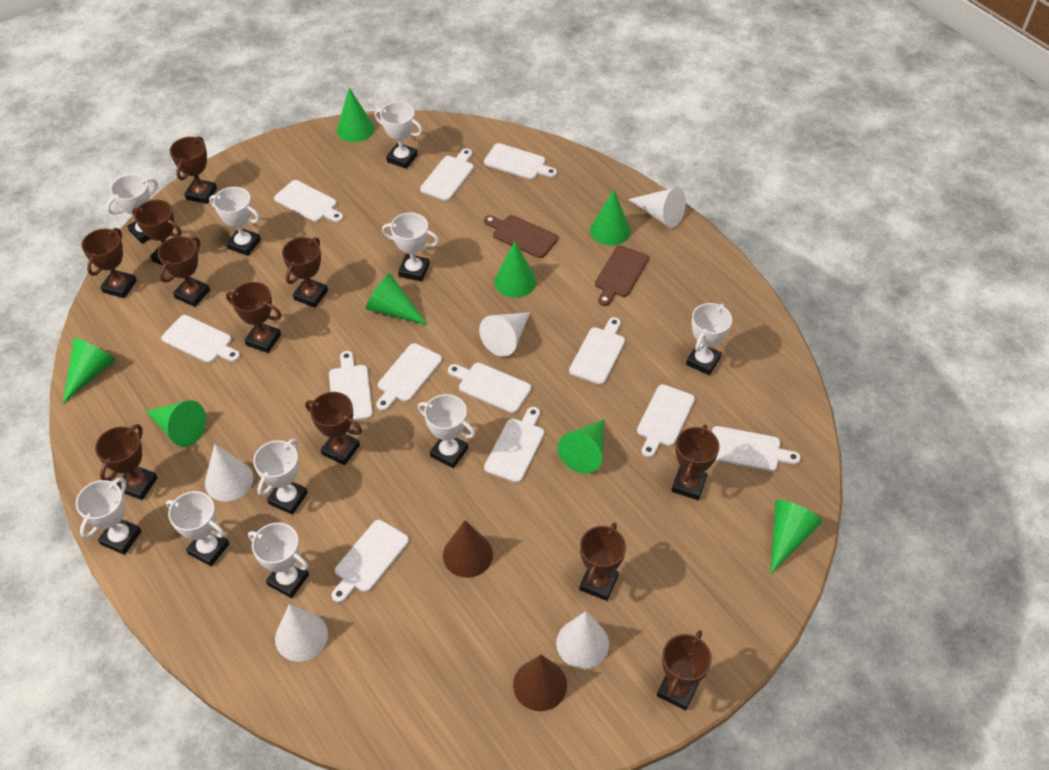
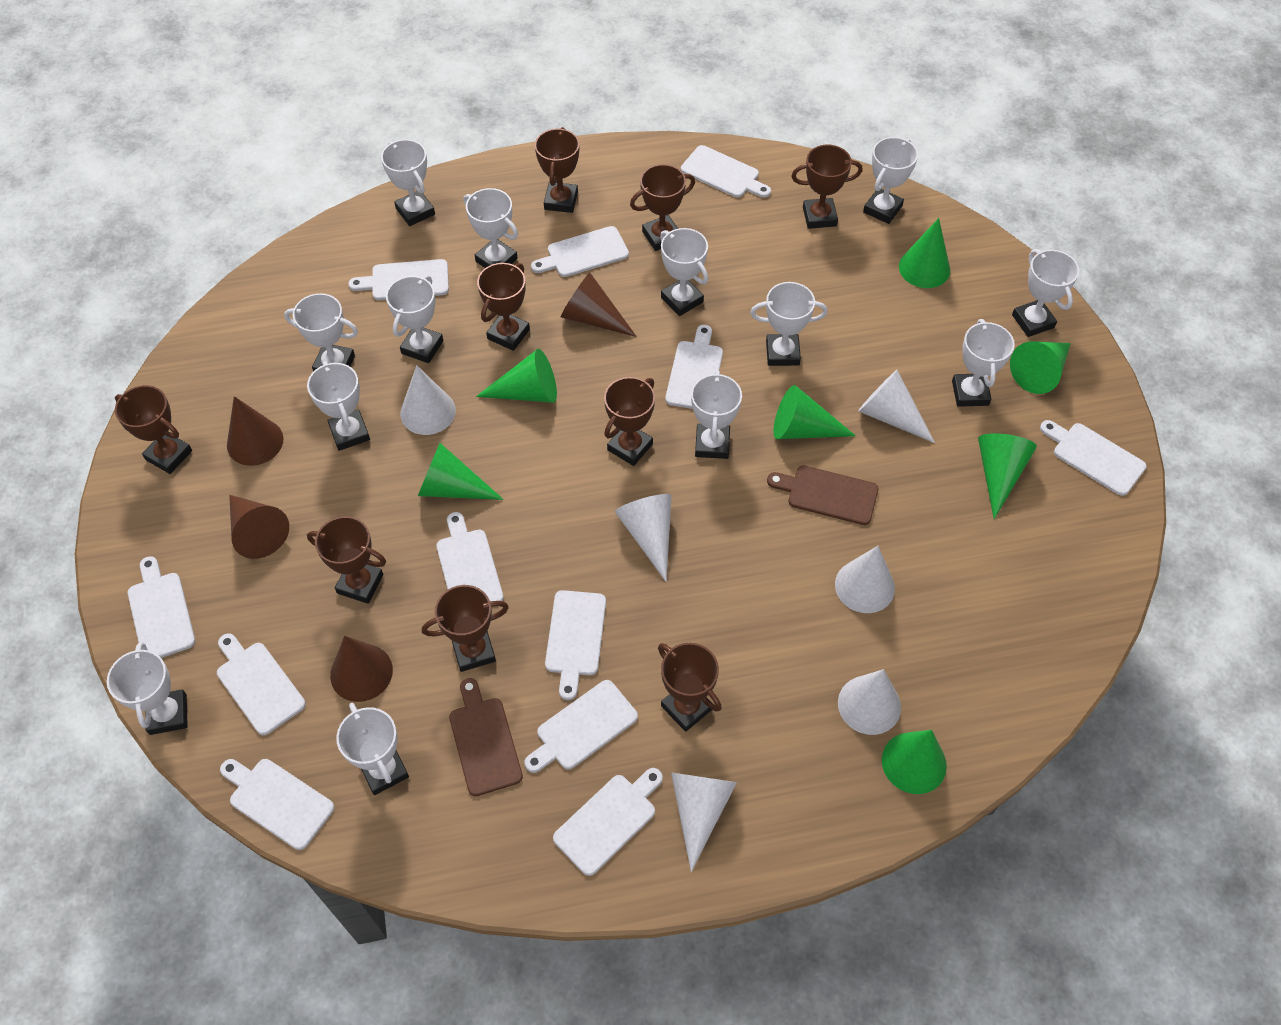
brown cone: [443,520,493,578] [513,654,567,711] = 2 -> [227,396,283,466] [229,495,289,559] [330,636,393,702] [561,273,637,337] = 4
brown trophy: [82,228,137,298] [95,424,158,500] [132,200,181,266] [158,236,210,307] [170,136,217,204] [226,282,282,353] [282,237,328,308] [305,392,362,465] [579,523,626,601] [657,630,712,711] [671,425,720,500] = 11 -> [115,385,192,474] [307,516,386,604] [422,585,509,672] [477,263,530,351] [535,127,579,213] [604,377,655,466] [630,164,695,251] [658,643,722,732] [791,145,862,229] = 9
green cone: [63,337,116,404] [145,400,206,447] [337,88,375,142] [366,273,427,325] [494,241,536,298] [558,419,604,473] [590,190,631,246] [770,500,823,574] = 8 -> [418,443,504,500] [476,349,557,403] [774,385,856,439] [882,730,947,794] [899,218,950,288] [978,433,1037,519] [1010,341,1071,394] = 7
white cone: [205,444,254,502] [275,604,328,661] [479,312,530,357] [556,611,609,669] [628,187,686,228] = 5 -> [400,365,456,435] [615,494,672,582] [671,773,737,872] [835,546,895,613] [838,669,901,735] [858,370,935,443] = 6
white trophy: [76,478,141,555] [106,174,158,244] [166,491,229,566] [209,187,261,256] [248,523,309,598] [253,439,308,515] [374,102,422,169] [382,213,439,281] [418,394,475,468] [686,303,732,375] = 10 -> [107,642,188,735] [284,293,358,372] [307,361,370,451] [336,703,409,795] [381,139,435,226] [386,275,443,363] [463,188,518,268] [660,228,708,316] [691,370,742,459] [750,282,828,366] [863,137,918,224] [952,319,1015,407] [1012,249,1079,337] = 13

